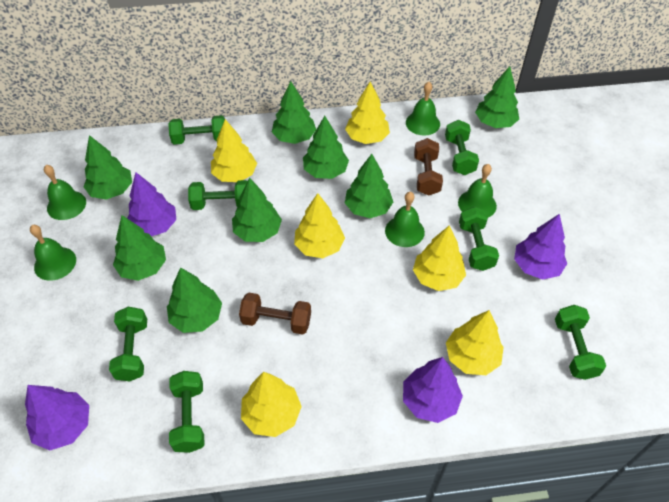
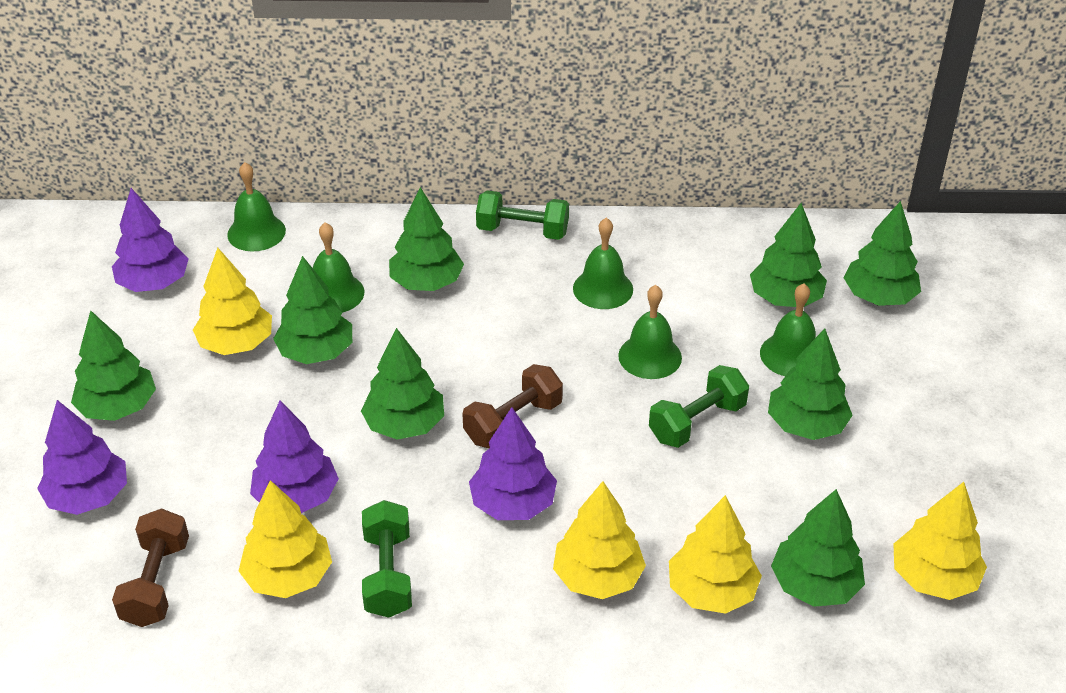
green dumbbell: [109,307,147,381] [168,115,225,145] [169,371,205,453] [188,180,248,210] [445,120,479,175] [459,207,499,271] [555,305,606,380] = 7 -> [362,500,412,618] [476,190,569,240] [649,365,749,448] = 3
yellow tree: [211,119,257,182] [241,372,302,437] [294,193,345,258] [345,81,390,144] [413,225,466,291] [446,310,504,375] = 6 -> [193,248,272,355] [239,480,332,598] [553,481,646,599] [669,495,762,614] [893,482,987,600] = 5

